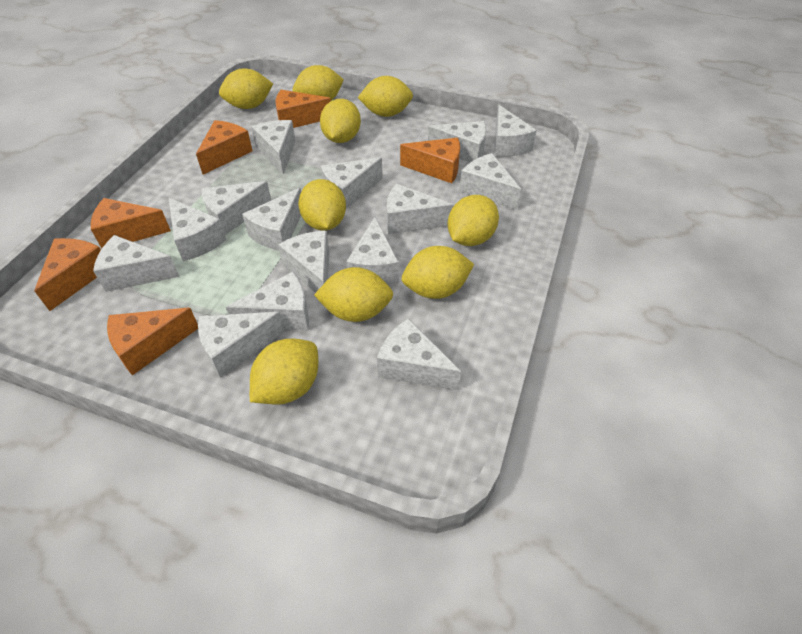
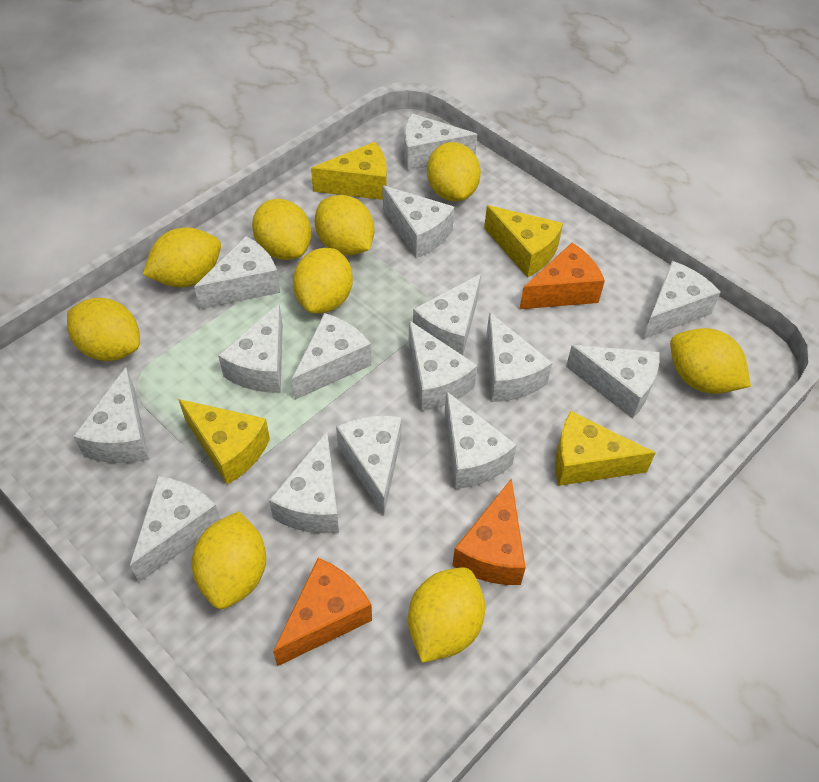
orange cheese: [34,238,101,311] [91,198,171,248] [107,308,198,375] [196,120,253,175] [275,90,331,128] [400,138,460,183] = 6 -> [273,558,372,666] [452,478,526,585] [520,243,605,309] = 3
yellow cheese: none = 0 -> [178,399,270,485] [311,142,387,200] [484,205,563,278] [555,411,656,486] = 4

